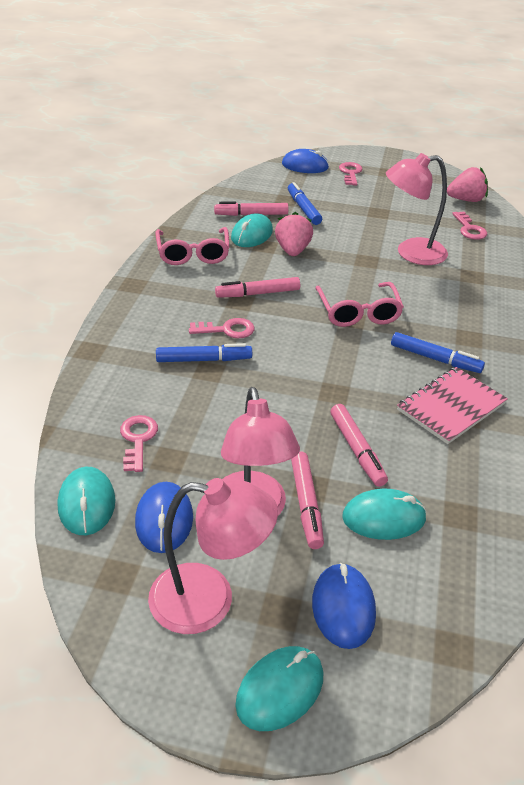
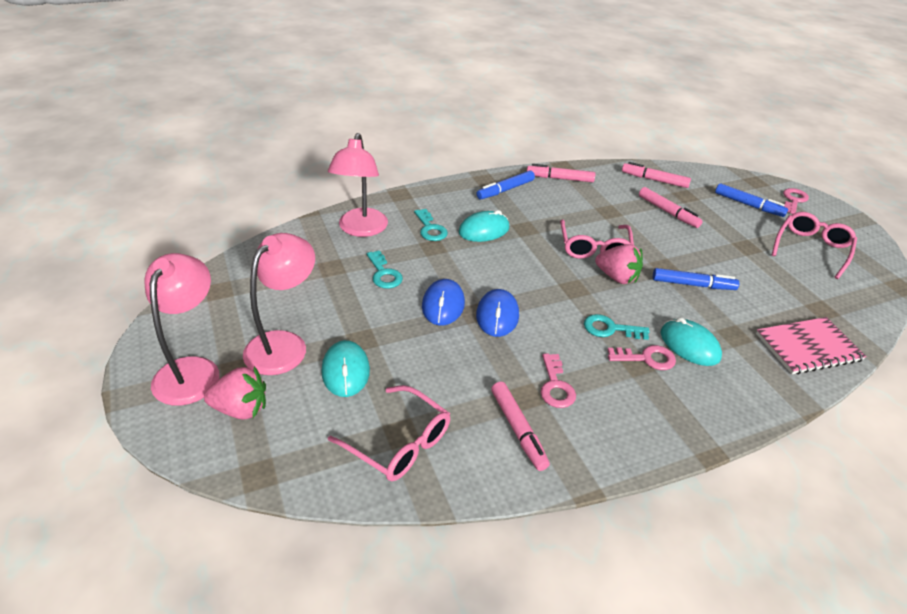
blue mouse: [135,482,193,553] [282,149,329,173] [312,563,376,649] = 3 -> [422,279,465,325] [476,289,519,337] = 2
pink glasses: [155,227,230,265] [315,282,404,327] = 2 -> [328,385,450,481] [560,219,634,259] [772,212,857,279] = 3
pink key: [120,415,158,472] [189,318,255,338] [339,162,362,185] [452,212,487,240] = 4 -> [540,353,576,408] [607,345,676,370] [783,188,809,214] = 3
turquoise key: none = 0 -> [367,250,403,289] [414,209,448,241] [584,314,650,340] = 3
turquoise mouse: [58,467,115,535] [231,214,273,247] [235,646,323,731] [342,489,427,540] = 4 -> [321,340,370,397] [459,210,509,242] [661,317,722,366] = 3

